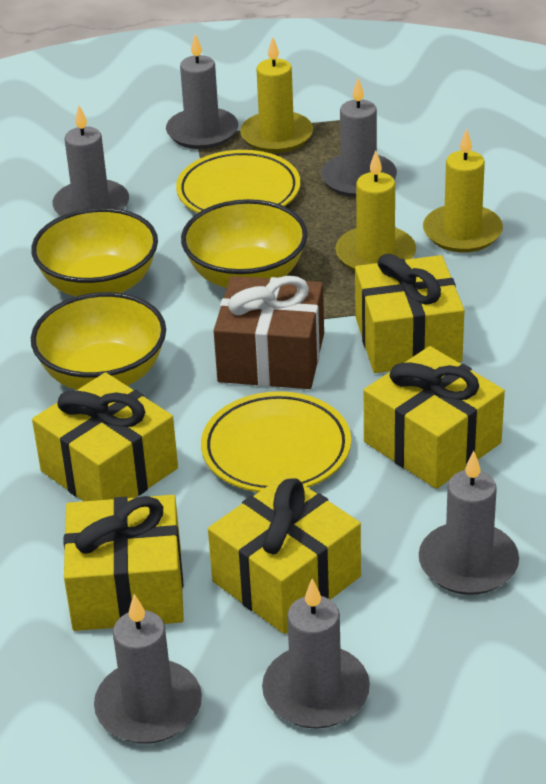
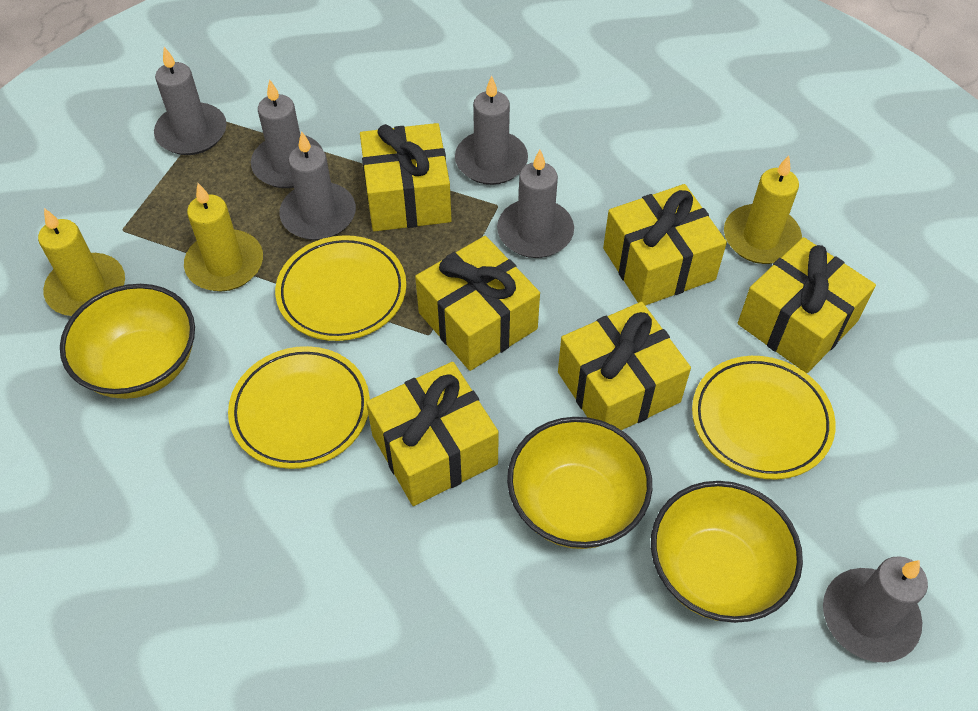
brown gift: [214,276,324,389] = 1 -> none = 0
yellow gift: [32,372,178,501] [63,495,184,631] [208,474,361,634] [355,253,464,373] [364,346,505,489] = 5 -> [360,123,452,231] [366,362,499,506] [415,236,540,371] [558,302,691,430] [603,184,727,306] [738,237,876,373] = 6
yellow plate: [176,150,300,213] [201,391,351,492] = 2 -> [228,346,370,469] [275,235,406,341] [692,356,836,480] = 3

